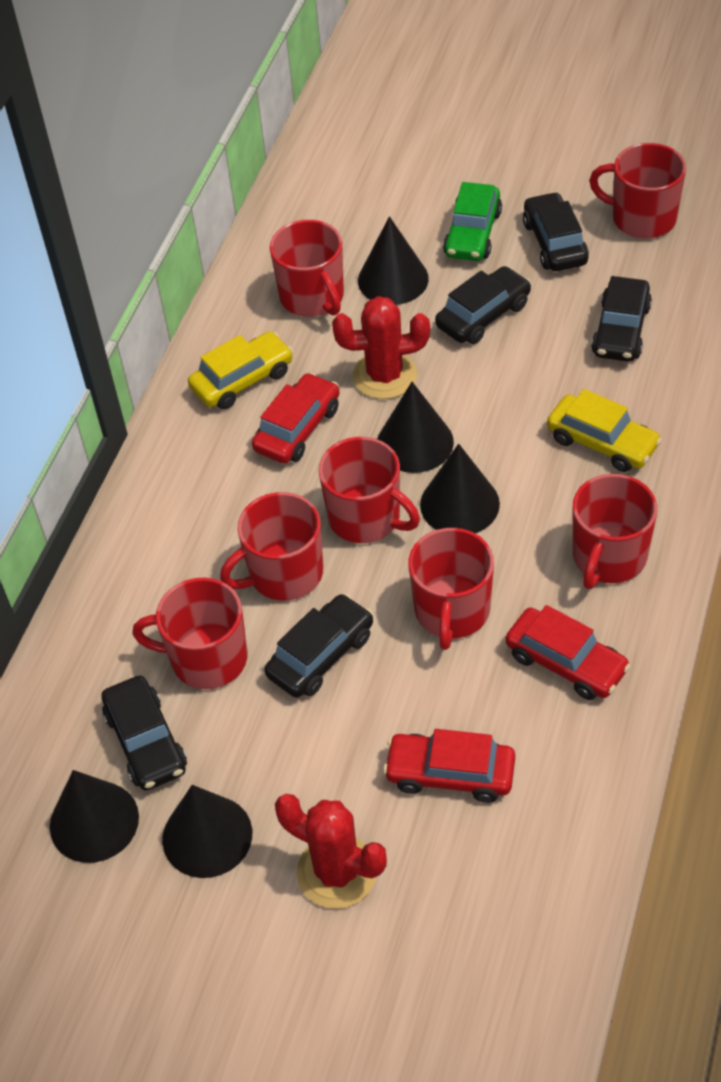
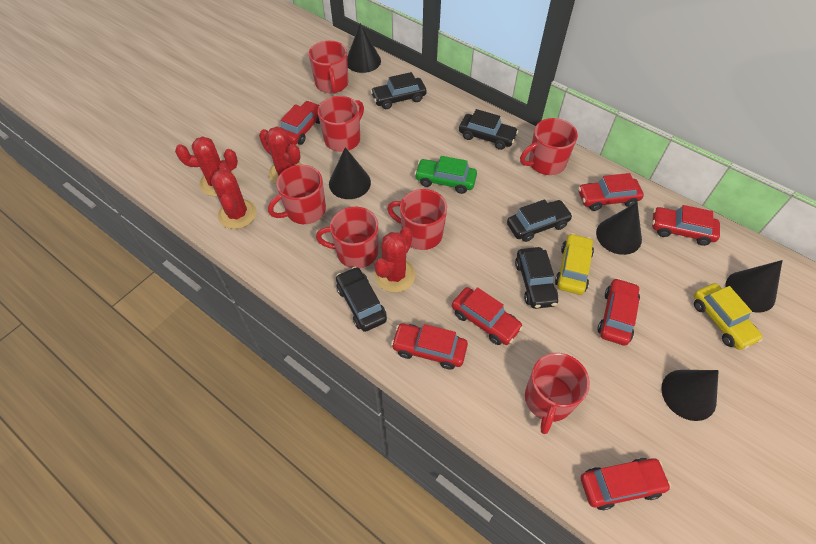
red cactus: [275,794,387,909] [332,296,430,399] = 2 -> [175,136,238,196] [211,165,256,229] [259,126,303,184] [374,227,415,293] = 4
red car: [252,373,339,464] [383,729,515,803] [505,605,631,700] = 3 -> [281,101,320,145] [391,323,468,370] [452,287,523,345] [578,173,644,211] [581,458,671,510] [597,278,640,346] [652,205,720,246] = 7

